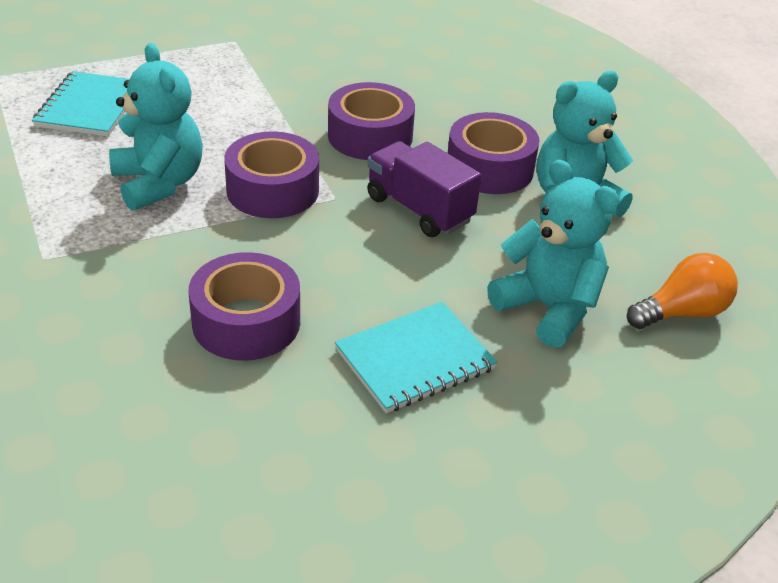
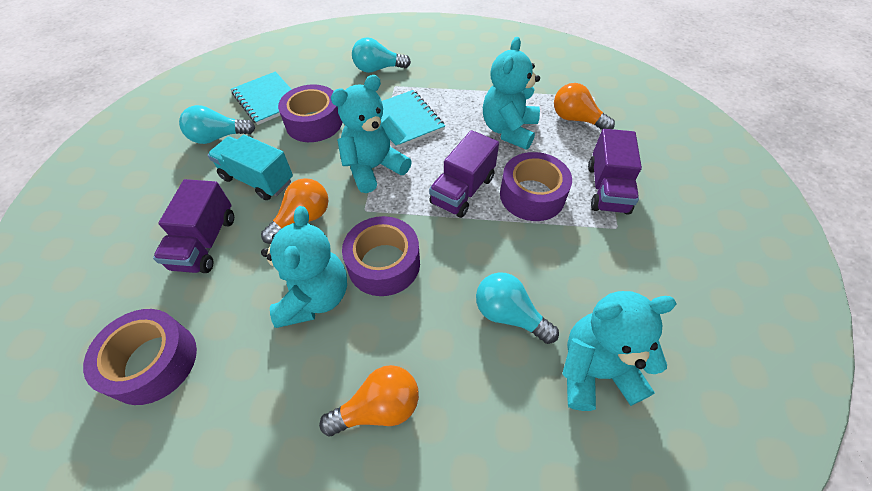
orange light bulb: [627,253,738,329] = 1 -> [261,178,328,244] [319,365,419,436] [554,83,615,130] = 3
purple truck: [367,141,481,237] = 1 -> [153,179,234,273] [429,130,499,218] [588,129,642,215] = 3
turquoise light bulb: none = 0 -> [179,105,255,144] [352,37,411,73] [476,272,559,344] = 3
turquoise teddy bear: [109,43,203,211] [487,160,620,348] [537,71,634,218] = 3 -> [261,206,347,328] [331,75,412,193] [483,37,540,150] [562,291,676,411] = 4
turquoise truck: none = 0 -> [208,135,293,200] = 1

